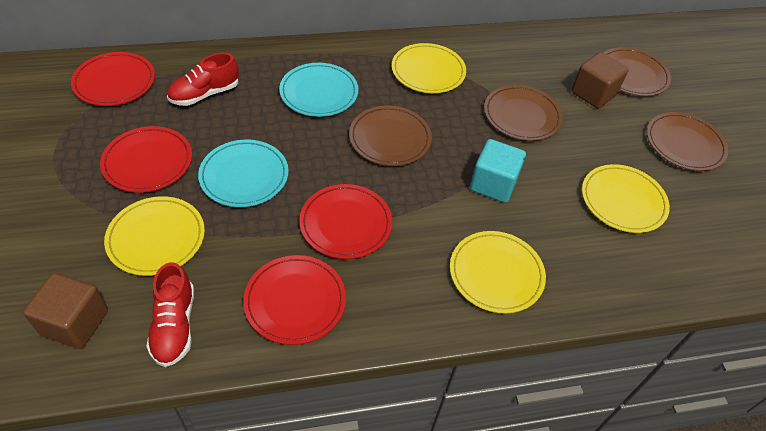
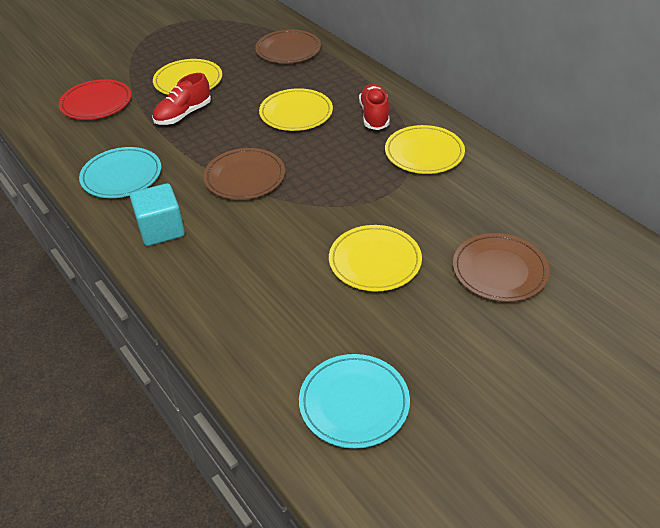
brown cube: [23,273,108,349] [571,52,629,109] = 2 -> none = 0
brown plate: [349,106,432,166] [484,85,563,141] [604,47,671,96] [647,112,728,171] = 4 -> [203,148,285,200] [255,30,321,63] [453,233,550,302] = 3
red plate: [71,52,155,106] [100,126,192,193] [243,255,346,345] [299,184,392,259] = 4 -> [58,79,132,120] = 1

